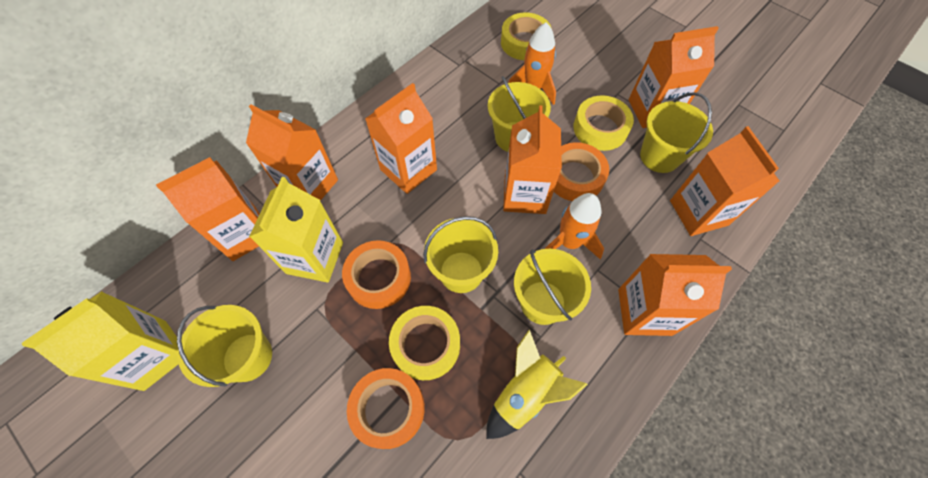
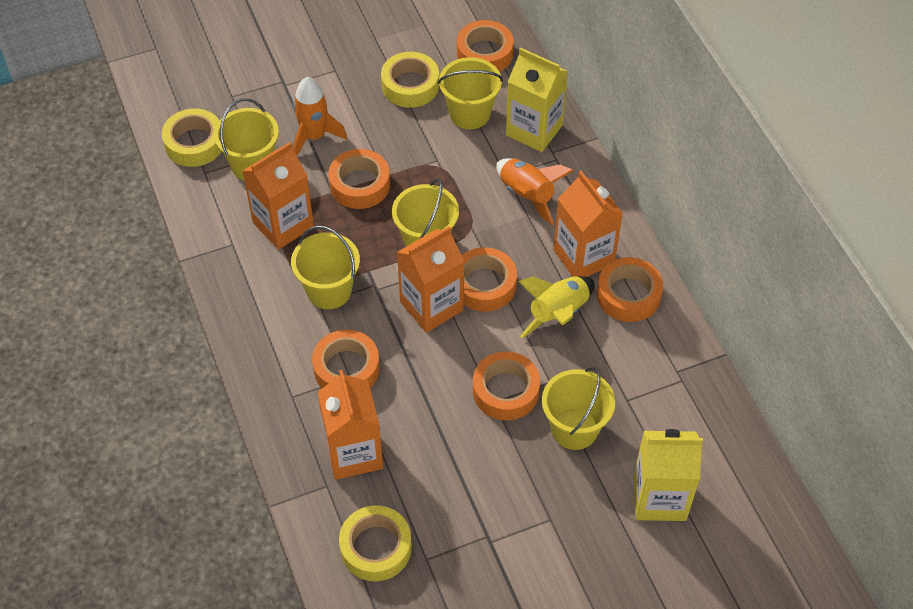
orange carton: [156,157,259,261] [246,104,338,201] [365,83,437,194] [503,105,562,214] [618,254,732,336] [629,26,719,128] [670,126,780,236] = 7 -> [242,142,314,250] [318,370,383,480] [397,226,464,333] [553,171,623,277] = 4
orange tape: [342,240,411,309] [347,368,425,449] [554,142,609,201] = 3 -> [312,330,380,388] [328,149,390,209] [457,20,514,72] [462,247,517,312] [473,352,540,420] [597,257,663,322] = 6

